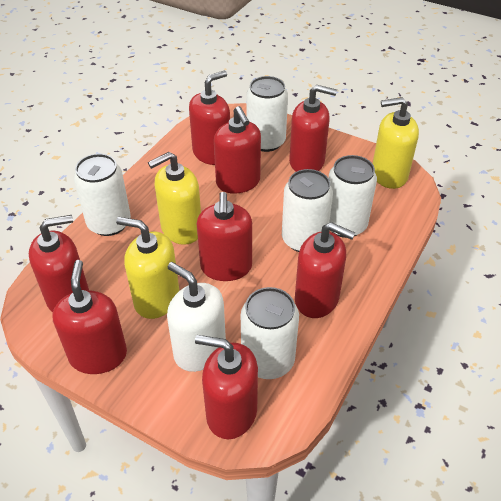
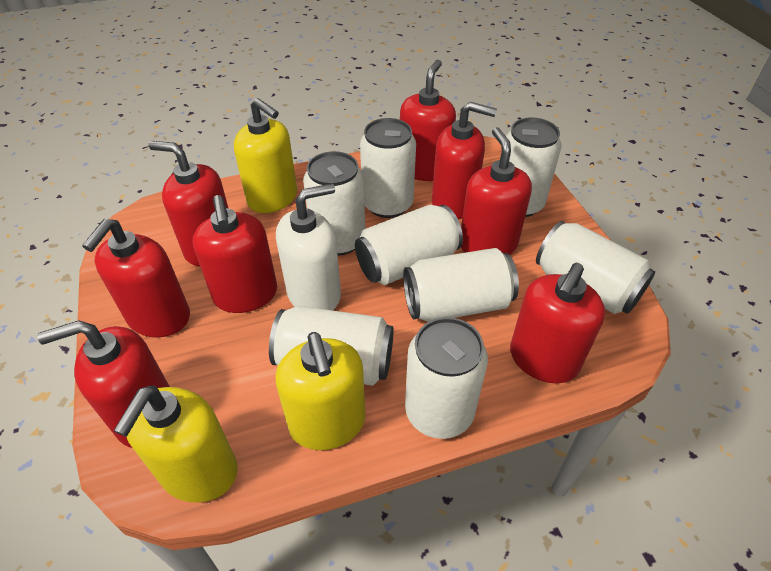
white can: [74,154,131,236] [241,287,299,379] [246,76,288,152] [282,169,333,252] [328,155,377,238] = 5 -> [269,306,394,386] [303,151,365,255] [355,205,463,285] [360,118,416,218] [403,248,519,322] [405,317,488,439] [506,118,561,217] [536,221,655,314] = 8

